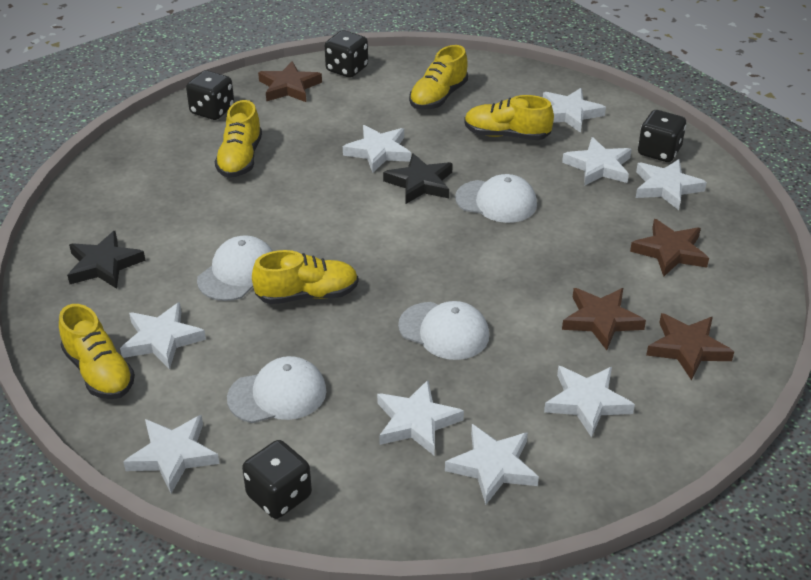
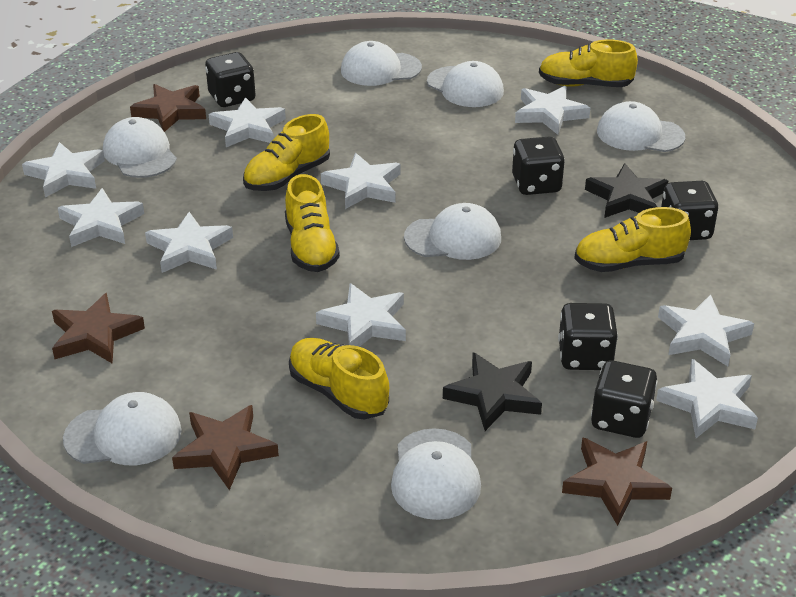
black dice: [186,70,234,120] [242,440,312,519] [325,30,368,78] [638,110,686,162] = 4 -> [205,52,256,107] [512,136,565,195] [558,303,618,370] [591,360,658,438] [661,181,718,240] = 5
white cap: [197,235,273,301] [227,356,327,423] [398,301,489,360] [455,174,537,223] = 4 -> [63,392,182,465] [103,117,177,178] [341,41,422,86] [391,428,481,520] [404,203,501,260] [427,61,504,107] [597,101,685,152] = 7

